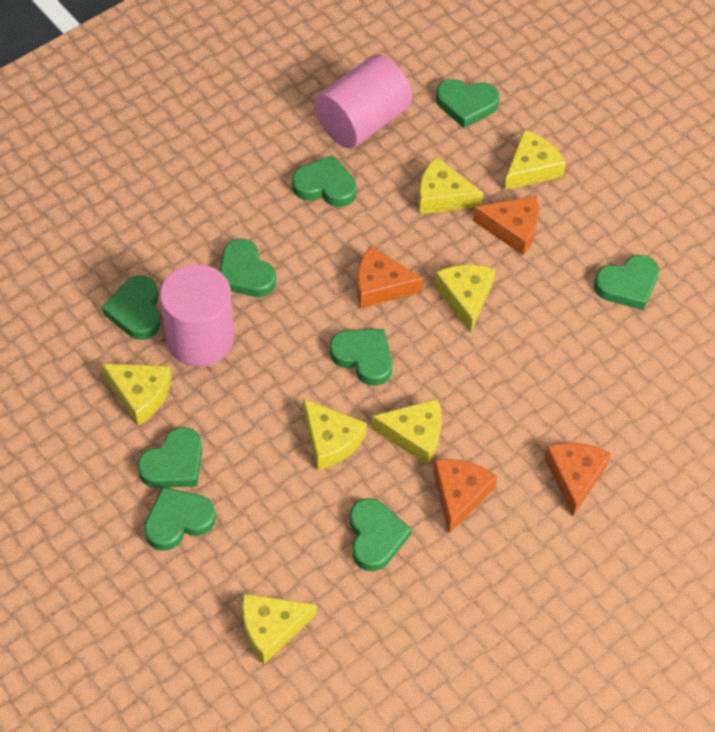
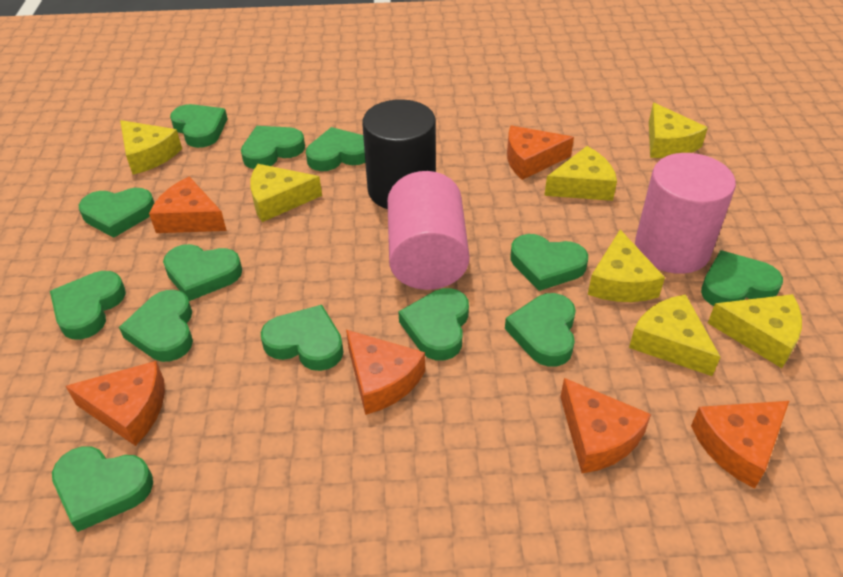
black cylinder: none = 0 -> [362,99,436,209] = 1
green heart: [102,275,161,340] [137,427,202,488] [144,487,216,551] [219,239,276,297] [292,155,356,207] [330,329,393,386] [349,498,411,571] [436,79,499,128] [594,255,659,310] = 9 -> [50,271,126,340] [52,446,153,532] [79,188,154,238] [119,290,193,362] [163,244,242,301] [170,104,227,148] [241,126,305,169] [261,305,344,371] [306,127,365,171] [398,288,469,360] [505,293,576,367] [510,234,588,291] [701,250,783,306] = 13
orange cheese: [357,246,424,308] [433,459,498,534] [473,196,539,255] [544,443,611,516] = 4 -> [66,361,165,446] [149,176,227,233] [346,330,425,415] [507,125,574,180] [560,378,651,473] [691,401,789,489] = 6

